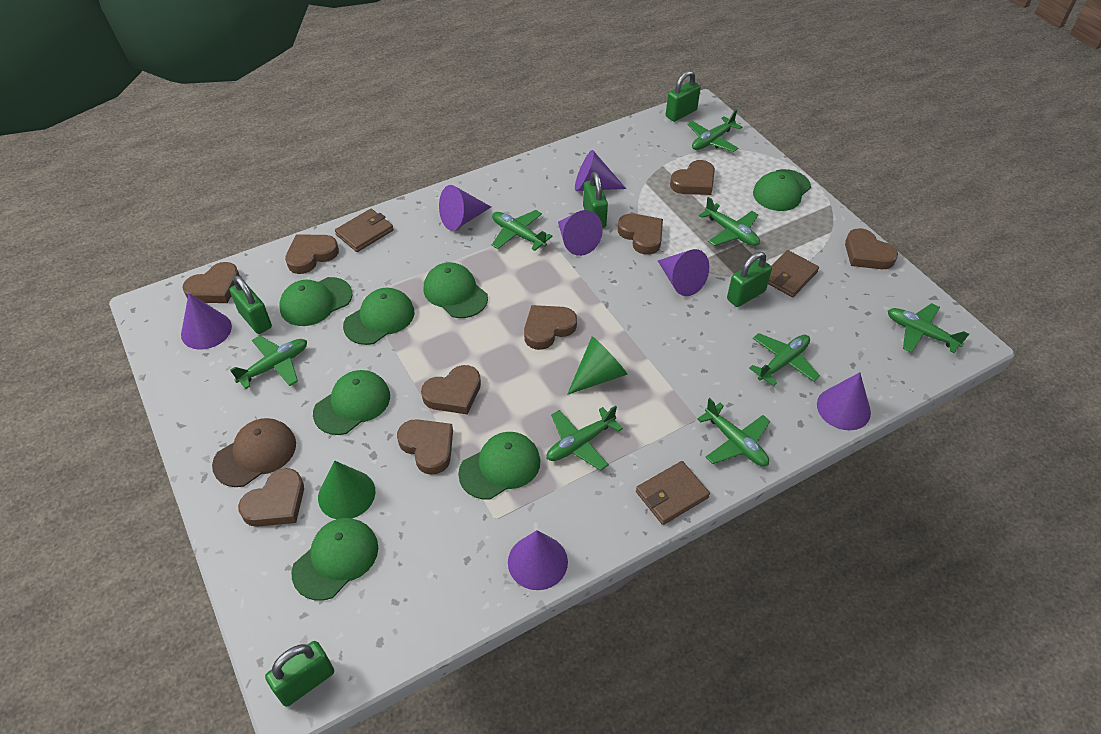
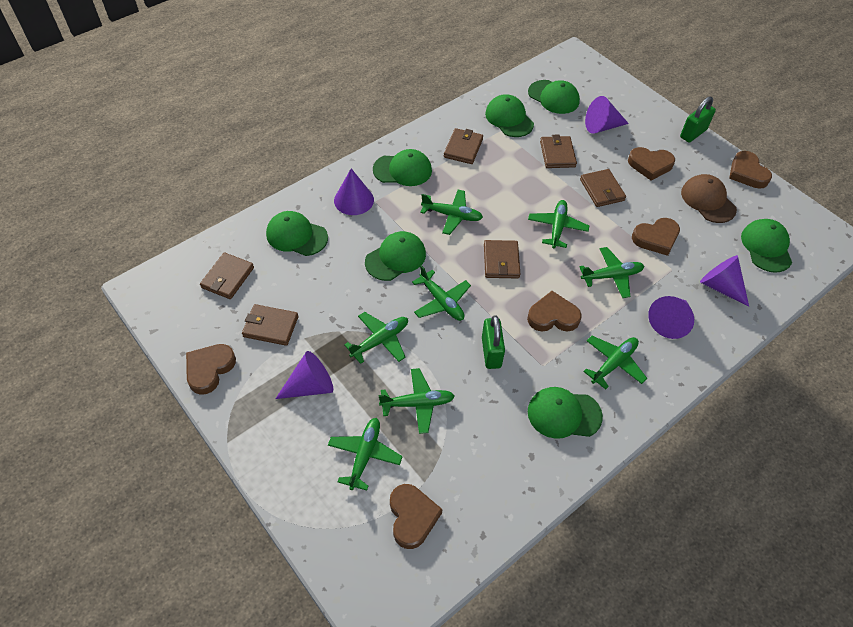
brown heart: [182,262,240,303] [238,468,304,527] [285,235,339,274] [397,419,453,475] [421,365,481,414] [524,305,577,350] [618,214,663,255] [670,160,715,195] [845,228,898,269] = 9 -> [186,344,236,395] [390,484,443,549] [527,291,582,331] [628,147,675,180] [632,218,680,256] [729,151,772,189] = 6
brown wallet: [335,209,394,252] [636,461,710,525] [768,250,819,297] = 3 -> [200,252,254,299] [242,304,298,346] [444,128,483,164] [484,240,520,278] [540,135,577,168] [580,169,626,207] = 6
green cone: [318,461,375,519] [567,336,627,395] = 2 -> none = 0
green padlock: [230,275,272,334] [265,641,334,707] [583,172,608,228] [666,71,701,122] [727,252,772,307] = 5 -> [482,316,505,369] [680,97,716,143] = 2
purple cone: [181,293,232,350] [439,185,491,231] [508,530,568,590] [558,210,603,256] [575,150,626,191] [658,249,709,296] [817,372,871,430] = 7 -> [275,351,333,399] [334,168,374,215] [585,96,629,134] [648,296,694,339] [700,255,749,307] = 5

